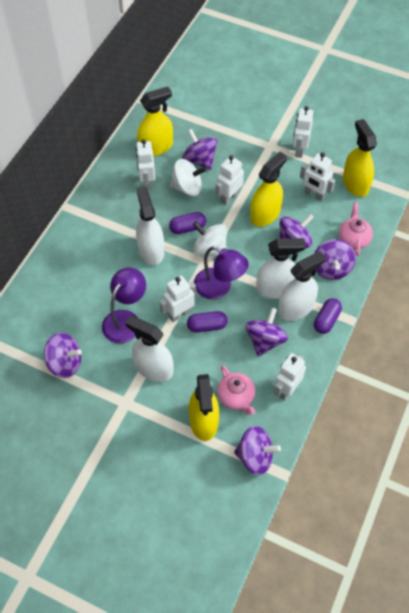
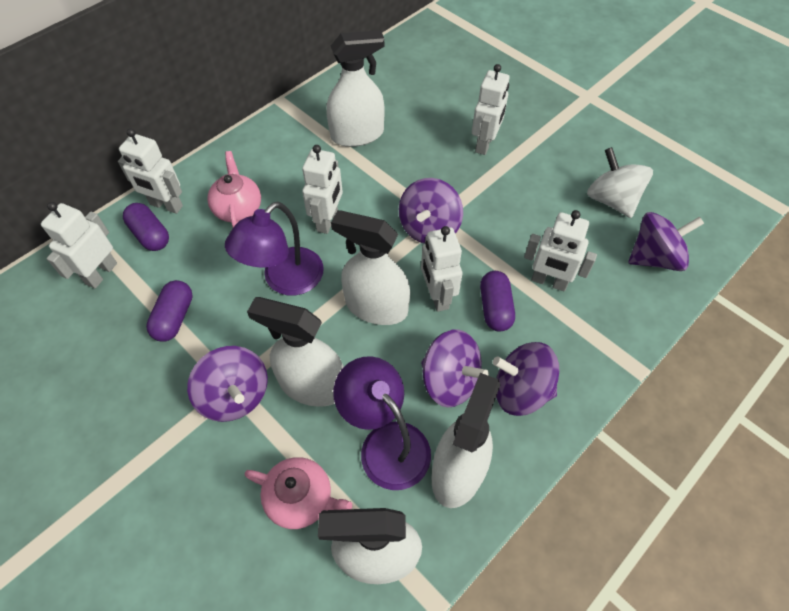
purple spinning top: [44,333,82,378] [183,129,217,170] [234,426,281,475] [245,308,288,356] [280,214,314,248] [315,239,356,280] = 6 -> [187,346,268,422] [399,178,463,244] [421,329,489,408] [493,342,559,416] [628,212,704,271] = 5
white spinning top: [170,159,206,196] [193,222,227,257] = 2 -> [587,147,653,218] = 1
white spray bottle: [125,316,174,382] [136,187,164,265] [256,238,306,299] [278,251,326,321] = 4 -> [247,297,344,407] [318,508,422,584] [326,30,385,147] [331,210,410,325] [432,373,500,508] = 5
yellow spray bottle: [137,87,173,156] [189,374,219,441] [250,152,287,227] [343,119,377,197] = 4 -> none = 0

